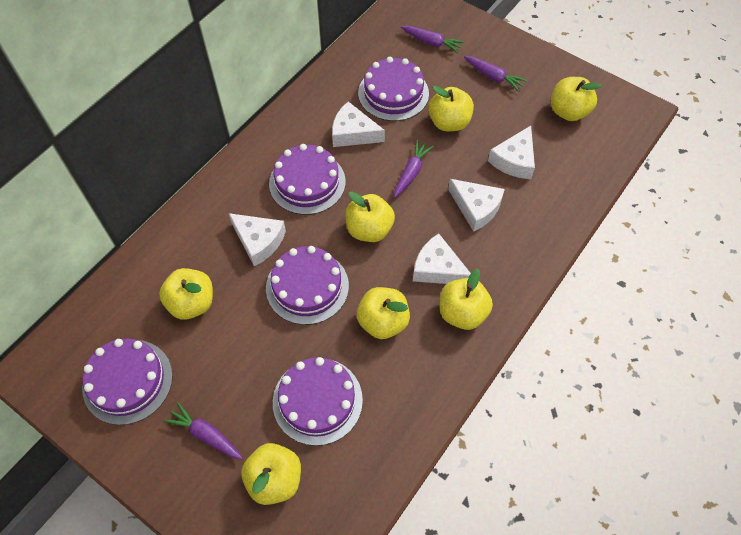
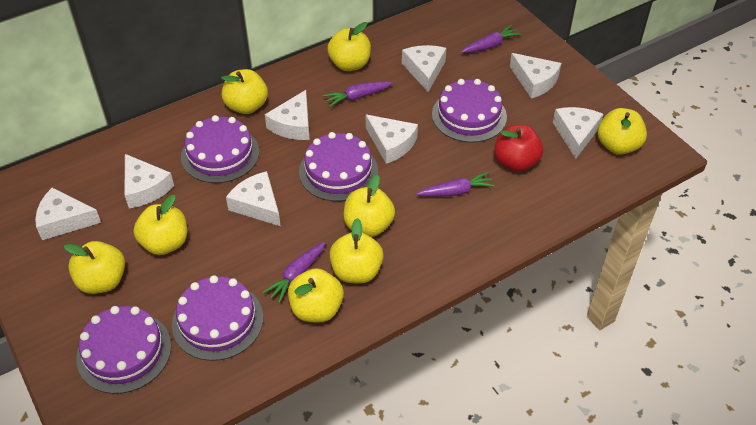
red apple: none = 0 -> [494,125,543,172] = 1
white cheese: [229,213,286,266] [332,101,385,147] [413,233,471,284] [448,179,505,232] [488,126,535,179] = 5 -> [35,188,101,240] [124,154,174,208] [226,171,281,226] [265,90,310,140] [366,115,418,164] [402,45,446,92] [510,53,561,99] [553,107,603,159] = 8
yellow apple: [159,268,213,320] [241,443,301,505] [345,191,395,242] [357,287,410,339] [428,86,474,131] [440,269,493,330] [551,77,602,121] = 7 -> [64,241,125,294] [133,195,187,255] [221,69,268,114] [288,268,344,322] [327,22,371,71] [329,218,384,284] [344,174,395,237] [598,108,647,155] = 8

